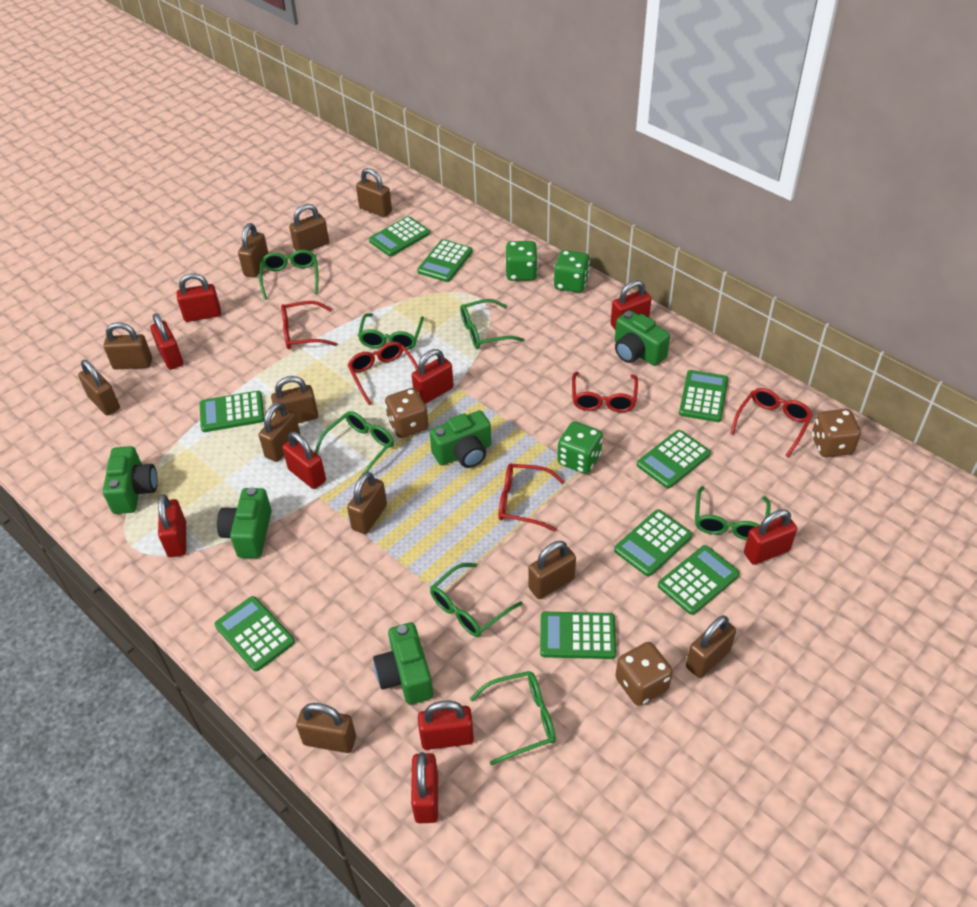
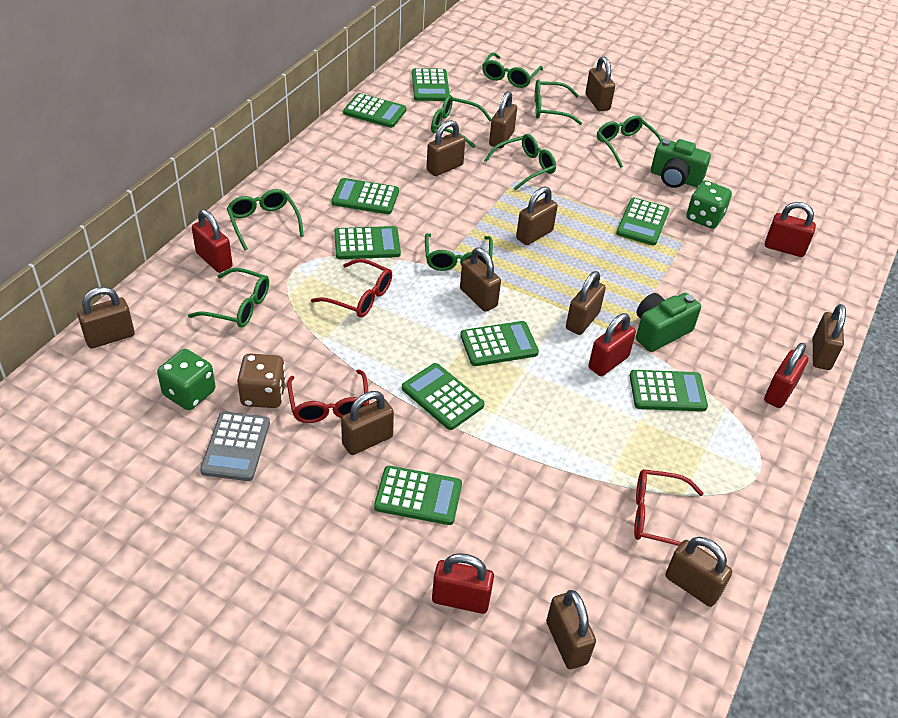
brown dice: [385,388,429,438] [615,642,673,706] [812,409,861,457] = 3 -> [237,353,286,408] = 1
green camera: [103,446,158,514] [217,487,272,558] [373,622,433,705] [429,410,491,468] [615,310,670,366] = 5 -> [636,293,701,352] [651,139,711,188] = 2
green dice: [505,241,538,281] [554,250,590,293] [557,421,603,474] = 3 -> [157,349,216,410] [686,180,732,229] = 2
green glasses: [259,250,319,300] [315,411,394,473] [358,313,424,350] [430,563,522,637] [460,299,524,349] [470,671,556,765] [695,486,771,540] = 7 -> [188,268,269,328] [227,189,304,250] [425,233,493,271] [431,95,492,148] [482,52,543,88] [484,134,556,191] [535,79,582,125] [597,115,662,168] = 8
grey calculator: none = 0 -> [200,411,270,481] = 1
red glasses: [281,301,337,349] [348,342,418,405] [499,464,565,531] [572,372,638,412] [730,388,813,458] = 5 -> [287,369,369,423] [311,259,392,317] [634,469,703,546] = 3
red padlock: [150,313,183,370] [158,494,186,557] [177,273,221,322] [282,432,326,489] [411,752,438,823] [412,349,454,404] [418,700,474,750] [611,280,651,330] [744,509,797,565] = 9 -> [192,209,232,273] [432,553,494,614] [588,313,636,376] [764,343,808,408] [765,202,816,257] = 5

